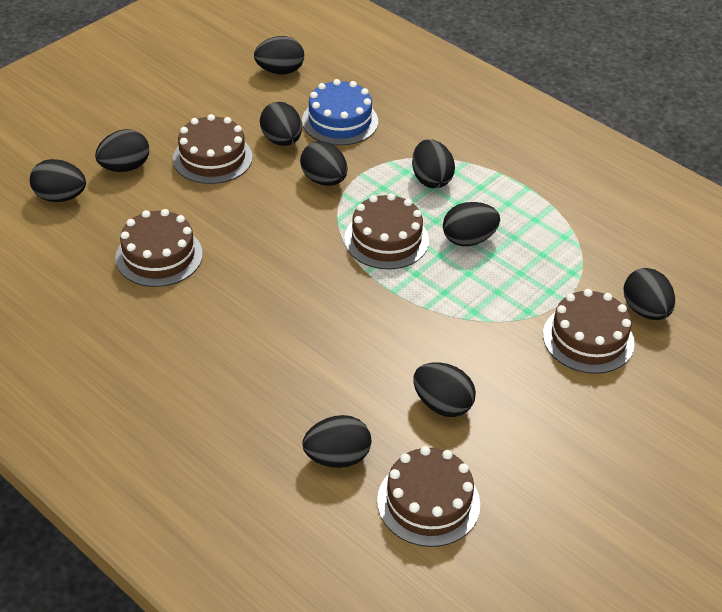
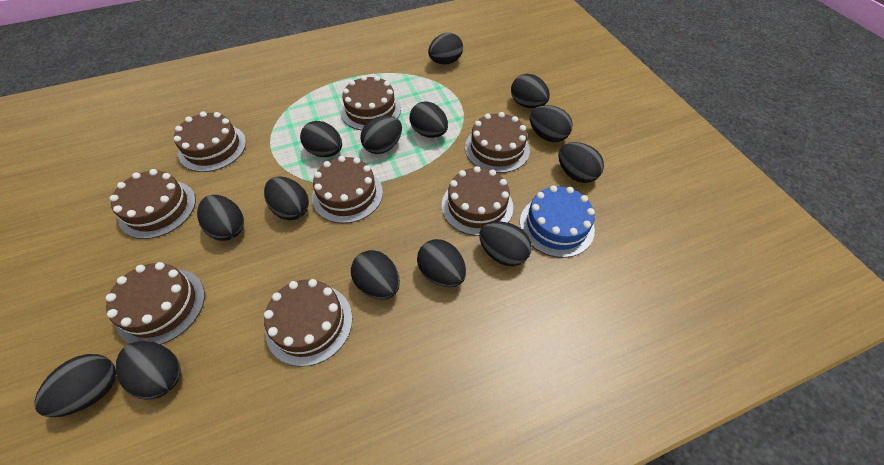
black egg: [30,159,86,202] [95,129,149,172] [254,36,304,75] [260,102,302,146] [300,141,348,186] [303,415,371,468] [412,139,455,188] [413,362,476,417] [443,202,500,246] [624,268,675,320] = 10 -> [34,354,116,417] [116,341,181,400] [197,195,244,241] [264,177,309,220] [300,121,342,157] [351,250,400,300] [360,116,402,154] [409,101,448,138] [417,239,466,287] [428,33,463,64] [479,222,532,266] [511,74,550,108] [530,105,573,142] [558,142,604,183] = 14
brown cake: [115,209,203,287] [173,114,253,184] [344,193,429,270] [377,446,480,547] [543,289,634,374] = 5 -> [106,262,205,345] [110,169,196,239] [174,111,246,172] [264,279,352,367] [312,156,383,223] [340,76,401,131] [442,166,513,236] [465,112,530,173] = 8

